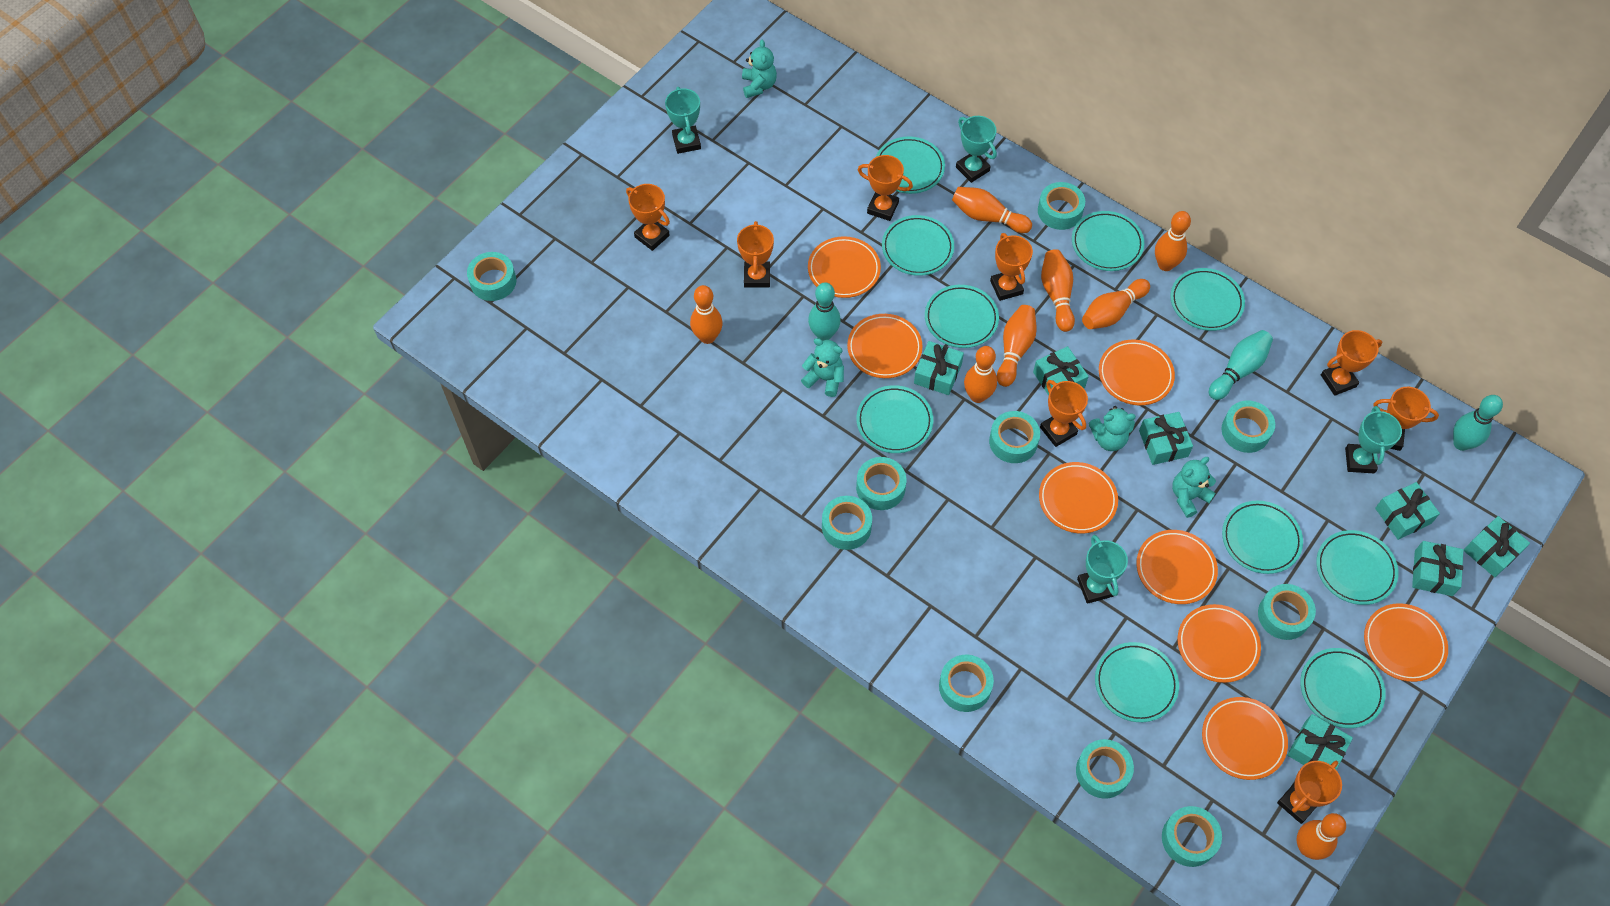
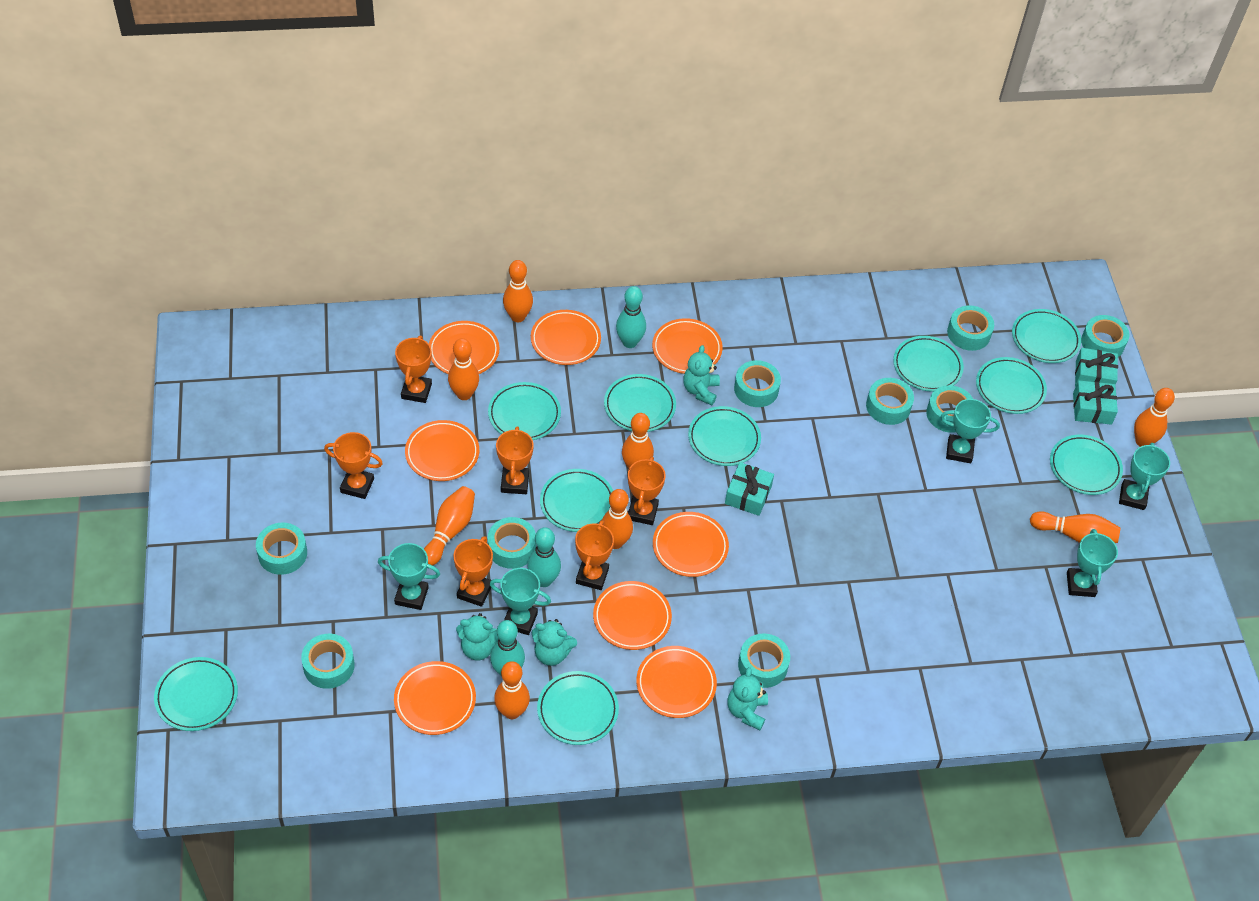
orange trophy: [626,184,670,251] [737,221,774,287] [858,155,913,221] [990,233,1033,301] [1040,380,1088,447] [1277,761,1342,824] [1321,330,1382,396] [1373,387,1439,451] = 8 -> [324,432,383,499] [395,336,432,403] [453,536,493,607] [496,426,534,494] [575,520,614,590] [628,456,666,525] = 6
turquoise gift: [914,341,964,395] [1033,346,1089,395] [1139,412,1193,465] [1287,714,1353,770] [1375,482,1440,540] [1412,541,1464,596] [1464,516,1530,577] = 7 -> [725,462,774,516] [1073,380,1118,425] [1075,348,1118,387] = 3
turquoise tape: [467,252,516,301] [822,496,872,550] [856,457,907,510] [939,655,994,712] [989,411,1040,463] [1038,182,1085,230] [1076,739,1134,799] [1162,806,1222,867] [1221,401,1275,453] [1258,584,1316,640] = 10 -> [256,522,307,575] [301,634,355,689] [488,517,536,569] [734,360,781,407] [738,633,790,688] [866,378,914,425] [926,385,973,433] [947,305,994,351] [1081,315,1129,357] = 9
turquoise trophy: [665,87,701,154] [956,116,997,183] [1077,535,1128,604] [1345,406,1402,473] = 4 -> [378,543,440,610] [490,568,551,635] [940,399,1000,463] [1067,529,1118,597] [1119,443,1170,510] = 5

